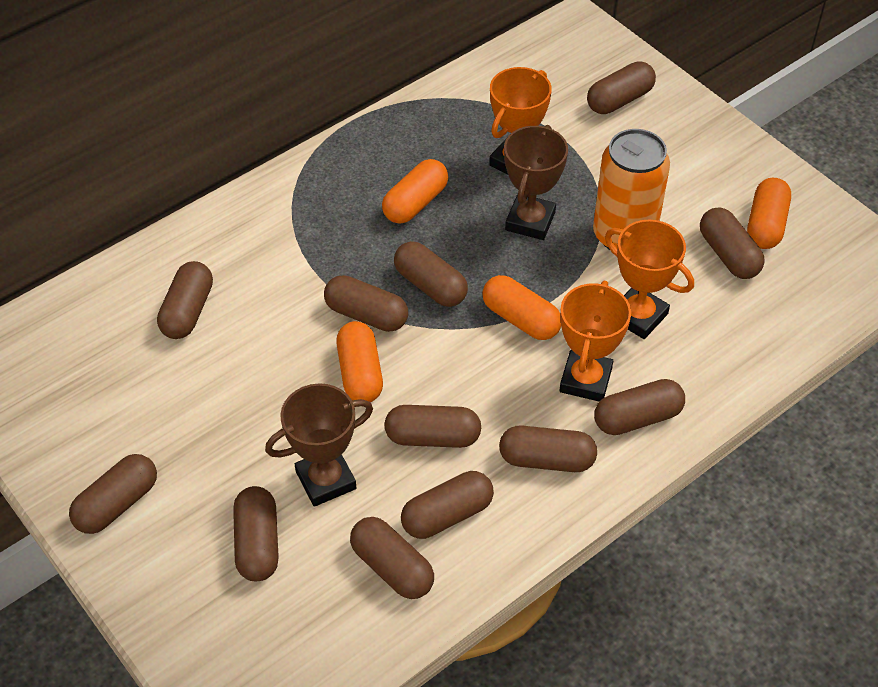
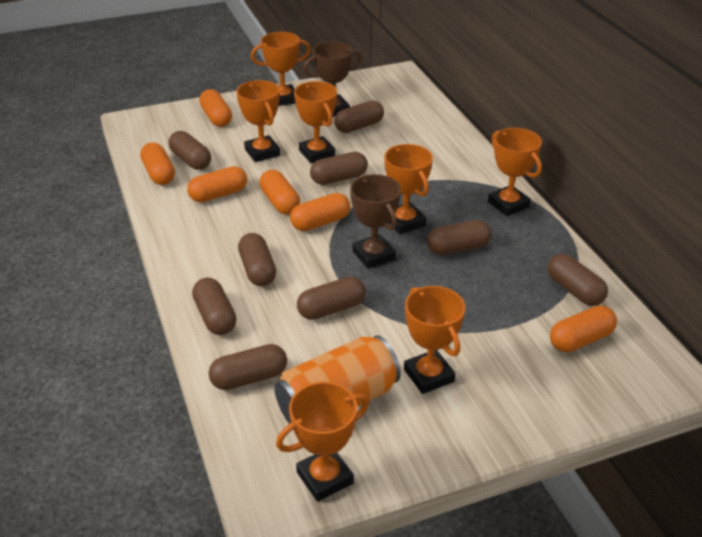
brown capsule: [69,454,157,534] [157,261,213,339] [233,486,279,581] [324,275,408,332] [350,517,434,599] [384,405,481,448] [394,241,468,307] [401,471,494,539] [499,425,597,472] [587,61,656,114] [594,379,685,435] [700,208,765,279] = 12 -> [169,131,211,170] [192,278,236,335] [209,344,287,390] [238,233,276,286] [297,276,366,320] [310,152,368,185] [334,100,384,133] [427,220,491,255] [547,254,608,306] = 9
orange capsule: [336,321,383,402] [382,159,448,224] [482,275,561,340] [747,178,791,249] = 4 -> [140,142,175,185] [187,166,247,202] [199,89,232,127] [259,170,300,215] [290,193,350,231] [550,305,617,352] = 6
orange trophy: [489,67,552,174] [559,281,631,402] [605,220,694,339] = 3 -> [236,80,280,162] [251,32,311,106] [276,382,369,502] [294,81,337,163] [384,144,433,234] [404,286,465,394] [488,128,542,216] = 7

